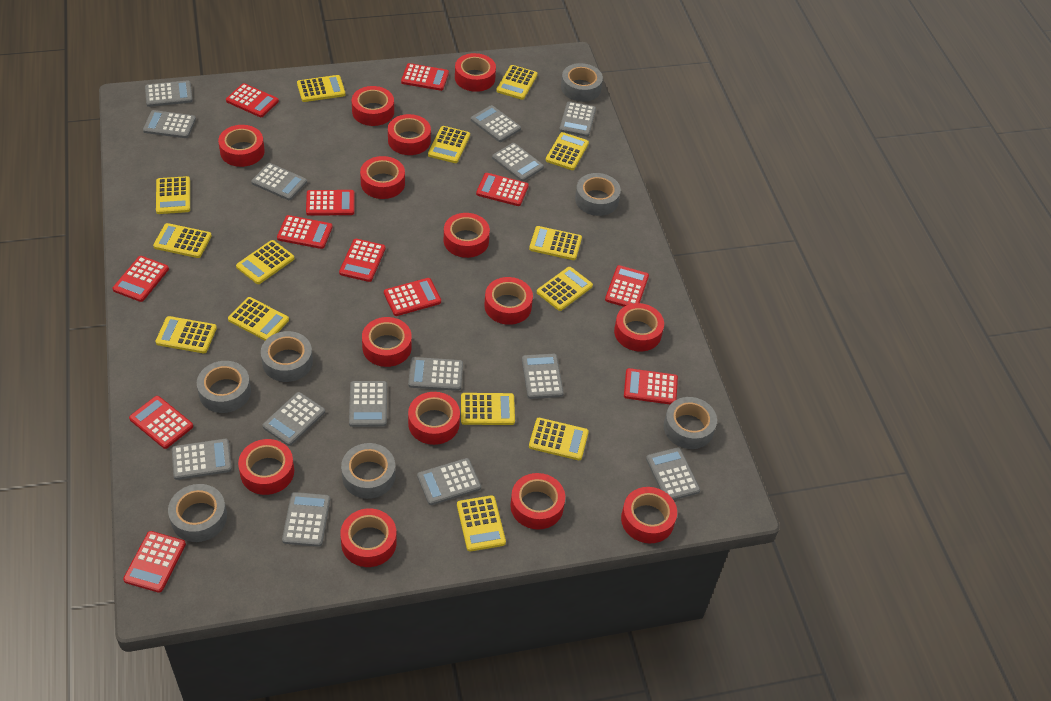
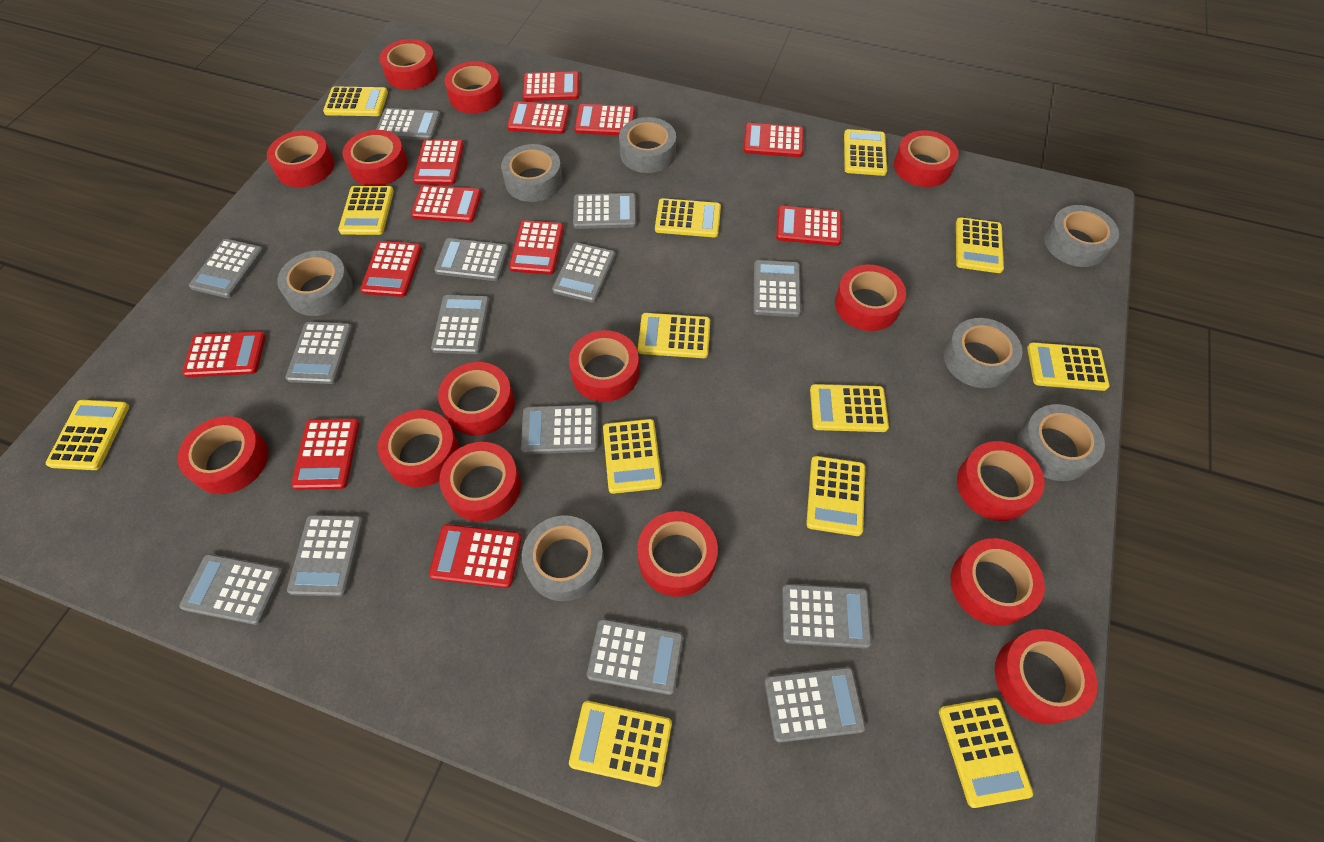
red tape: [218,125,265,167] [238,439,294,495] [340,509,397,567] [352,86,394,126] [360,156,405,199] [362,317,412,367] [388,114,431,155] [408,392,460,445] [444,213,490,258] [455,53,496,92] [484,277,533,325] [510,473,565,529] [614,303,664,351] [621,487,677,543] = 14 -> [178,416,268,494] [267,131,335,187] [342,130,408,186] [378,410,459,487] [380,39,438,90] [438,362,515,436] [439,442,521,522] [444,61,502,113] [569,330,639,402] [637,511,718,597] [835,265,906,331] [894,130,959,187] [951,538,1045,626] [957,441,1045,521] [995,629,1097,725] = 15
yellow calculator: [153,223,212,258] [155,316,217,353] [156,176,190,214] [228,297,289,340] [236,240,295,284] [297,75,346,102] [428,126,470,163] [457,495,506,552] [461,393,515,425] [496,65,538,100] [529,226,582,260] [529,418,589,460] [537,267,593,311] [546,132,589,170] = 14 -> [46,400,129,470] [323,86,388,116] [338,186,394,235] [569,701,672,787] [603,419,662,494] [638,313,710,358] [655,198,721,237] [806,456,865,536] [810,384,889,432] [844,129,887,176] [939,698,1033,808] [956,217,1004,273] [1027,342,1110,391] = 13

